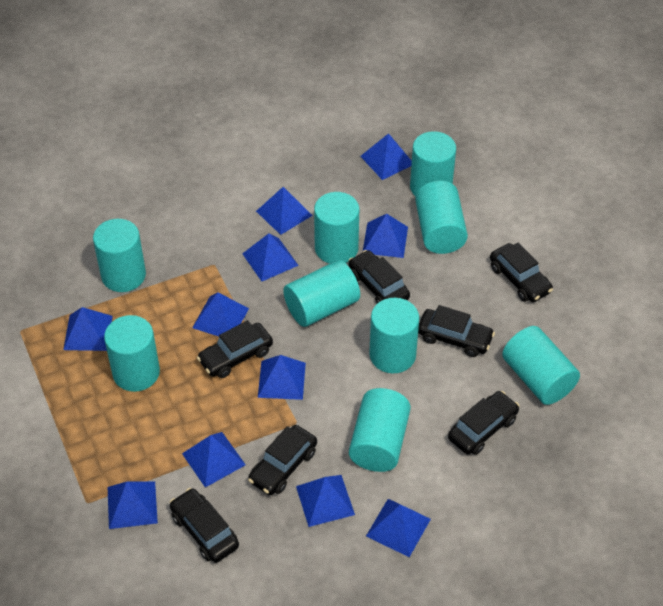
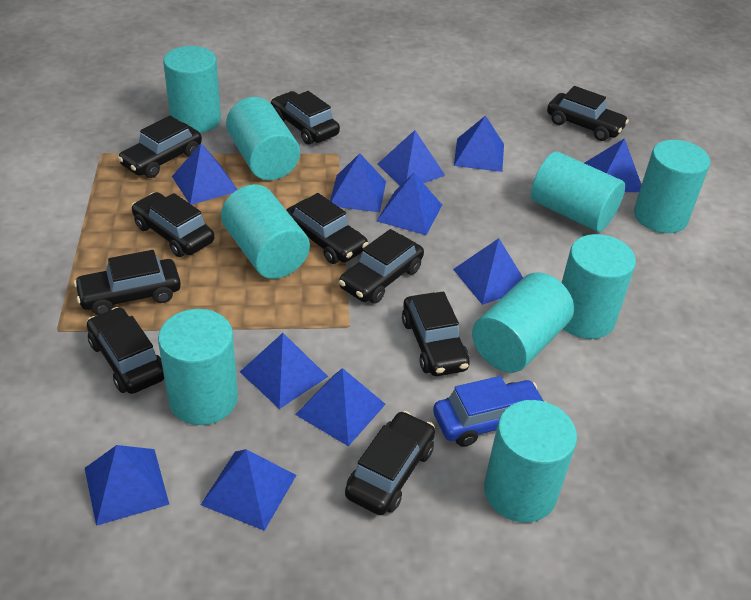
black car: [170,488,239,563] [197,320,273,378] [248,425,317,495] [349,250,410,304] [418,305,495,357] [448,391,520,455] [490,243,553,302] = 7 -> [74,250,181,315] [87,307,164,394] [118,115,202,178] [131,192,214,257] [271,91,340,145] [286,193,369,264] [339,229,424,303] [345,411,435,515] [402,292,470,376] [547,86,629,141] = 10
blue car: none = 0 -> [433,376,546,447] = 1

